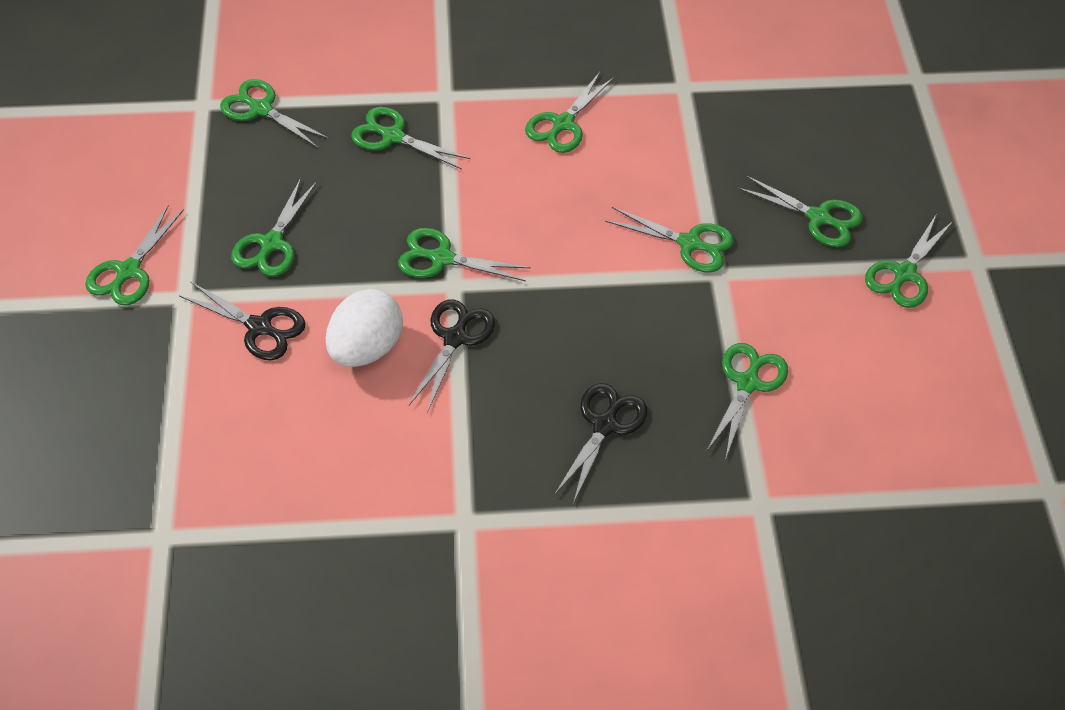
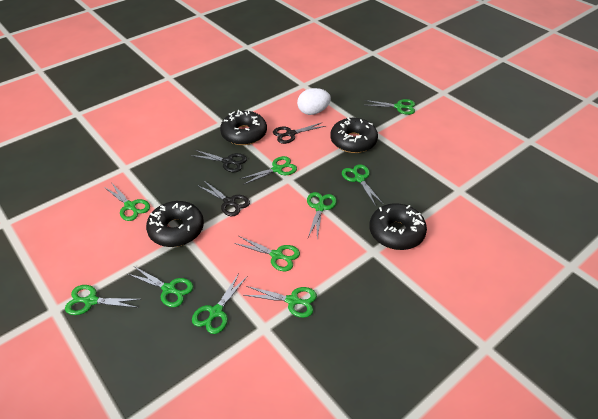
black donut: none = 0 -> [146,201,204,247] [220,110,267,145] [331,117,378,153] [369,203,427,250] = 4

